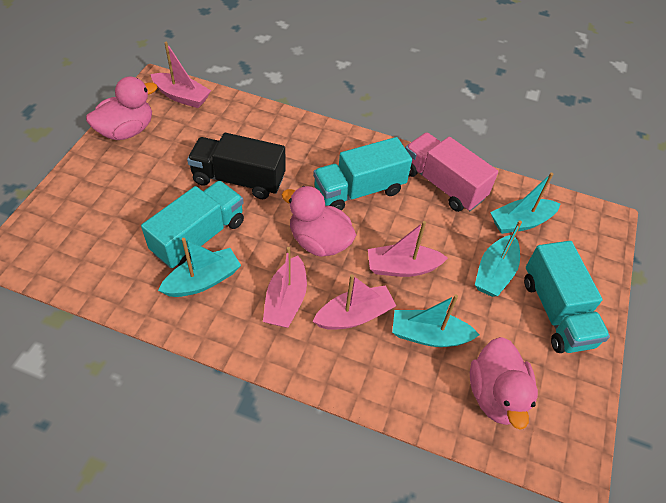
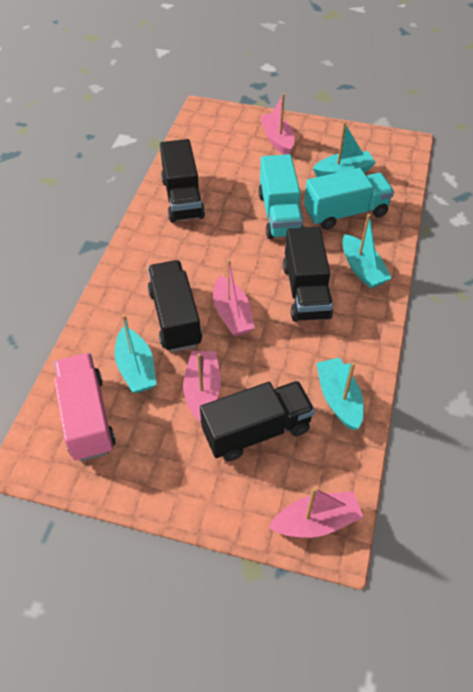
black truck: [187,133,286,199] = 1 -> [148,260,202,352] [160,139,205,223] [200,381,315,461] [283,227,333,322] = 4
pink duck: [86,76,157,140] [282,186,356,257] [470,337,538,430] = 3 -> none = 0
turquoise truck: [141,181,244,268] [313,137,412,211] [524,241,610,353] = 3 -> [258,154,304,239] [304,168,394,230] = 2

